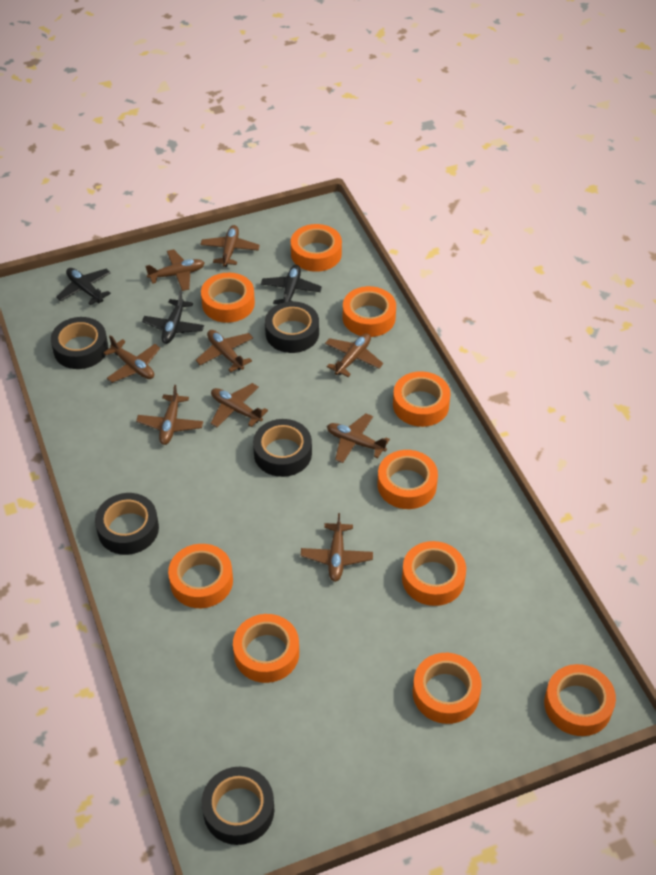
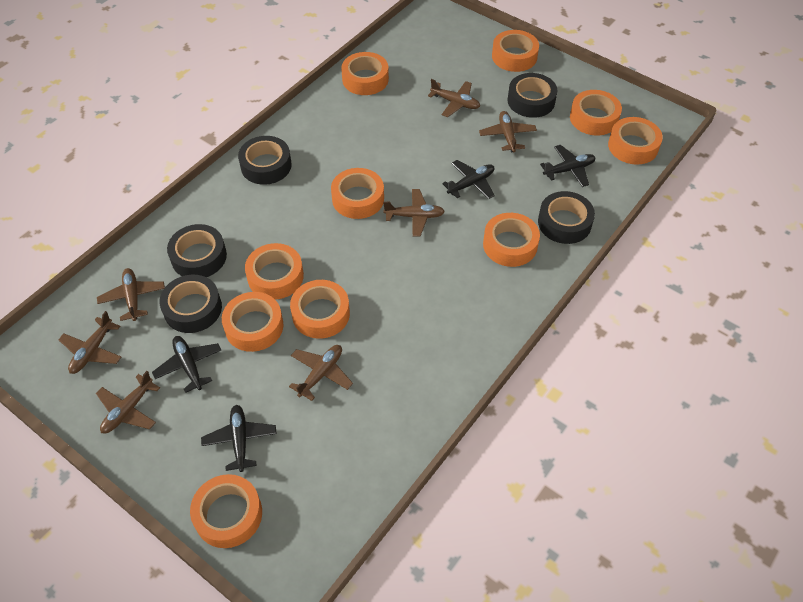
black plane: [56,268,111,305] [142,290,204,344] [261,265,322,304] = 3 -> [152,336,221,393] [201,405,277,472] [442,160,495,199] [540,145,596,187] = 4
brown plane: [103,335,160,383] [136,385,203,445] [146,249,205,291] [196,330,253,372] [200,225,260,267] [211,383,268,427] [300,513,373,582] [325,333,383,377] [327,414,390,463] = 9 -> [59,311,121,374] [96,371,160,433] [97,268,165,321] [289,345,353,401] [383,189,445,237] [428,79,480,117] [479,111,537,152] = 7

